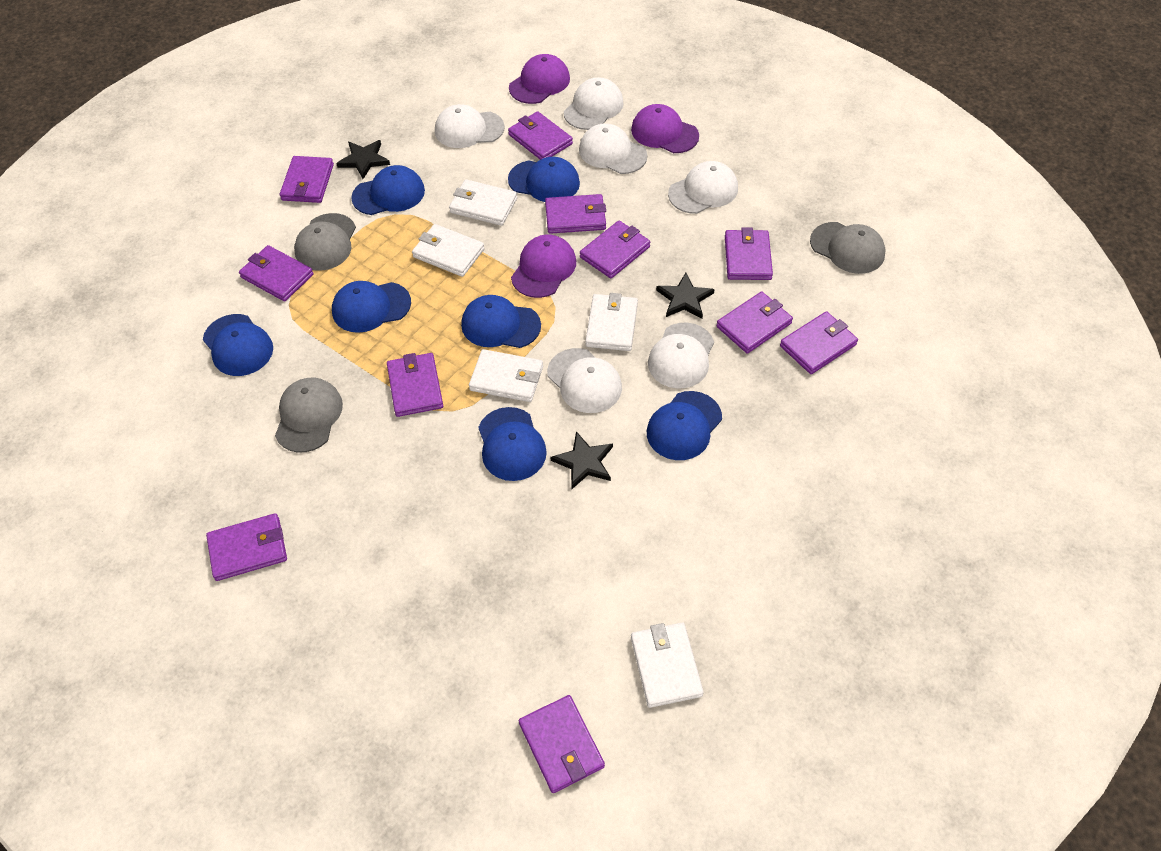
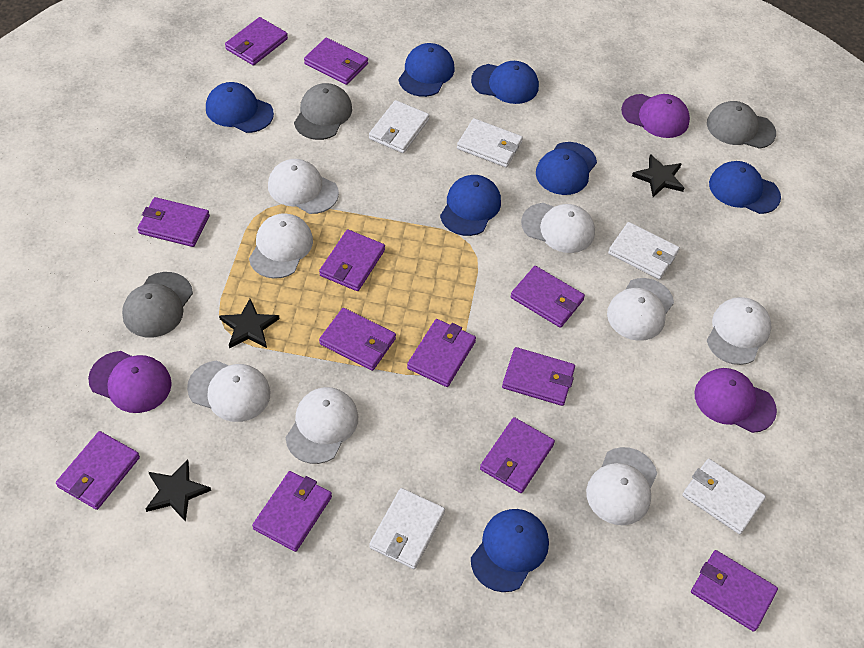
purple wallet: [206,513,287,581] [239,245,314,302] [280,156,334,203] [387,353,443,417] [508,111,573,160] [519,695,605,793] [545,194,606,234] [580,220,650,278] [716,292,793,354] [725,227,773,280] [780,311,858,374] = 11 -> [56,431,140,510] [137,197,210,247] [225,17,288,65] [252,471,332,552] [304,38,368,85] [319,229,385,291] [319,308,396,371] [407,319,476,387] [480,417,555,493] [502,347,575,406] [510,266,585,328] [691,550,778,632] = 12
white cap: [435,104,505,148] [547,348,622,413] [564,77,624,130] [579,123,647,174] [648,323,714,388] [668,161,738,214] = 6 -> [187,360,270,422] [249,213,313,279] [268,159,339,214] [286,387,358,464] [521,203,595,253] [586,447,657,525] [607,278,674,341] [707,297,772,365] = 8

